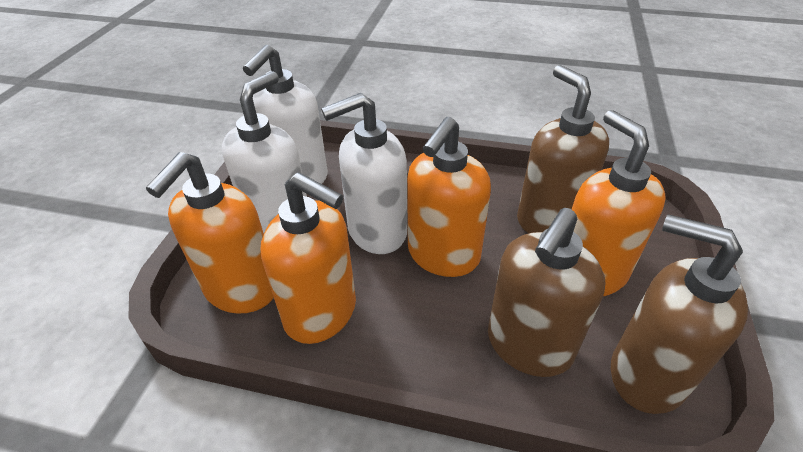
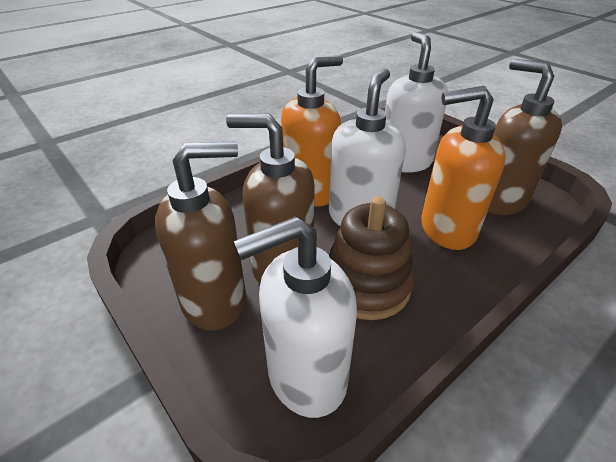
brown stacking toy: none = 0 -> [329,197,414,320] = 1
orange soap dispenser: [146,152,274,314] [261,172,356,344] [407,117,491,277] [572,110,666,296] = 4 -> [281,55,343,207] [421,86,506,250] = 2

